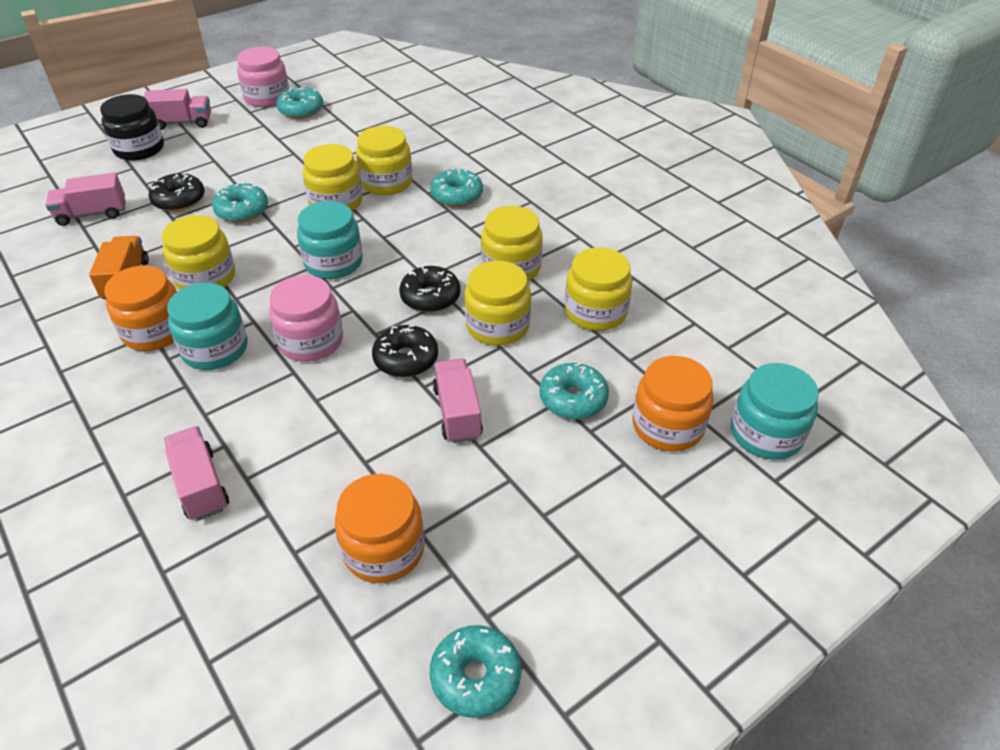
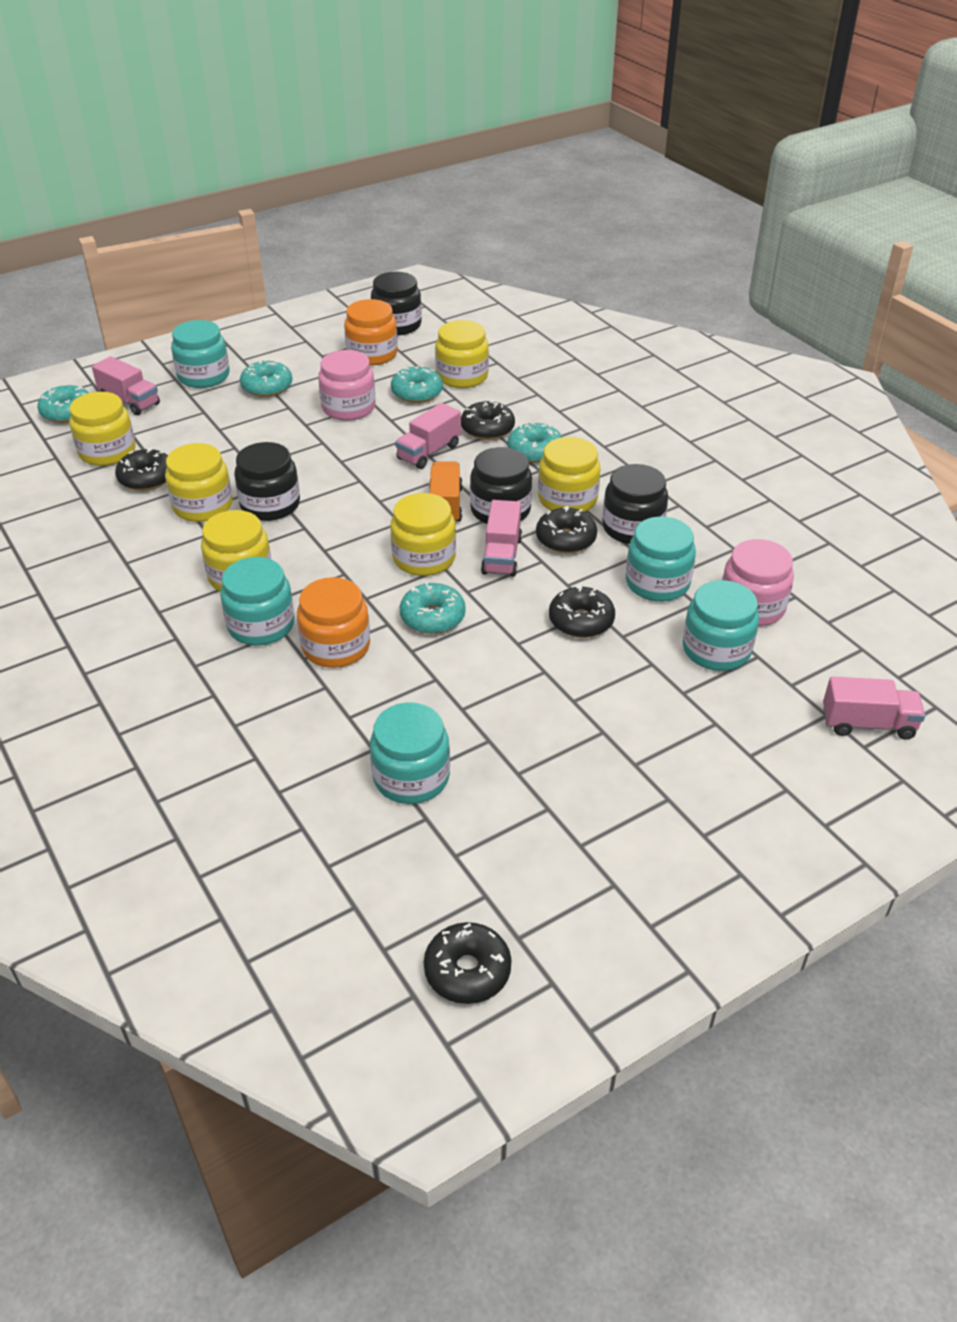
black donut: [149,173,205,212] [372,325,438,377] [399,265,460,312] = 3 -> [115,448,168,491] [424,922,512,1004] [461,401,515,440] [536,506,597,553] [549,585,615,638] = 5
black jar: [100,94,164,160] = 1 -> [234,442,300,521] [371,272,422,336] [470,447,532,524] [602,464,668,544] = 4
orange jar: [104,266,177,351] [335,474,425,583] [633,356,714,452] = 3 -> [297,577,370,668] [344,299,398,366] = 2
turquoise jar: [167,283,247,370] [297,201,363,279] [731,363,819,460] = 3 -> [171,320,229,388] [220,557,294,646] [370,702,450,804] [626,517,696,602] [683,580,759,671] = 5

